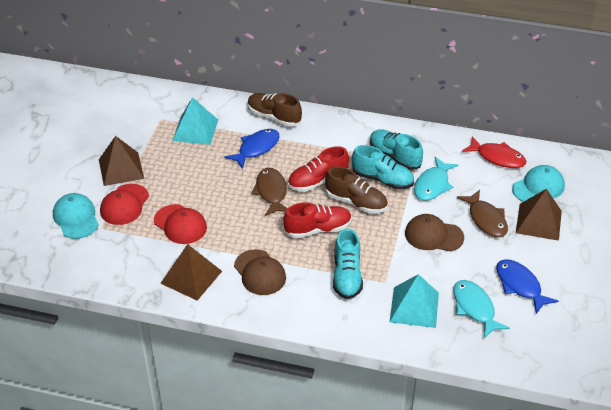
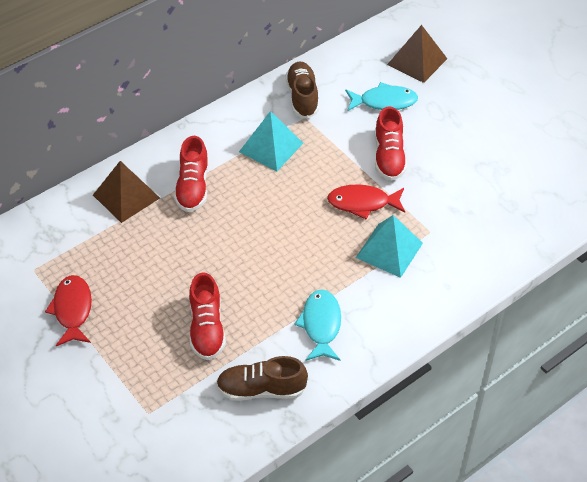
blue fish: [224,129,280,169] [496,259,558,314] = 2 -> none = 0
brown cap: [234,249,286,295] [405,214,464,252] = 2 -> none = 0
brown fish: [251,168,288,216] [457,190,508,237] = 2 -> none = 0
brown pyramid: [99,136,144,186] [160,244,222,301] [516,189,562,241] = 3 -> [93,161,160,223] [387,25,447,83] = 2
red cap: [100,184,149,225] [154,204,207,244] = 2 -> none = 0
red fish: [462,136,526,168] = 1 -> [45,275,92,346] [327,184,405,219] = 2
red shoe: [283,202,352,238] [288,146,349,192] = 2 -> [174,136,209,212] [189,272,226,360] [375,106,407,181] = 3
turquoise cap: [53,193,99,239] [512,165,565,202] = 2 -> none = 0
turquoise shoe: [333,228,363,299] [352,145,414,189] [370,129,423,170] = 3 -> none = 0

